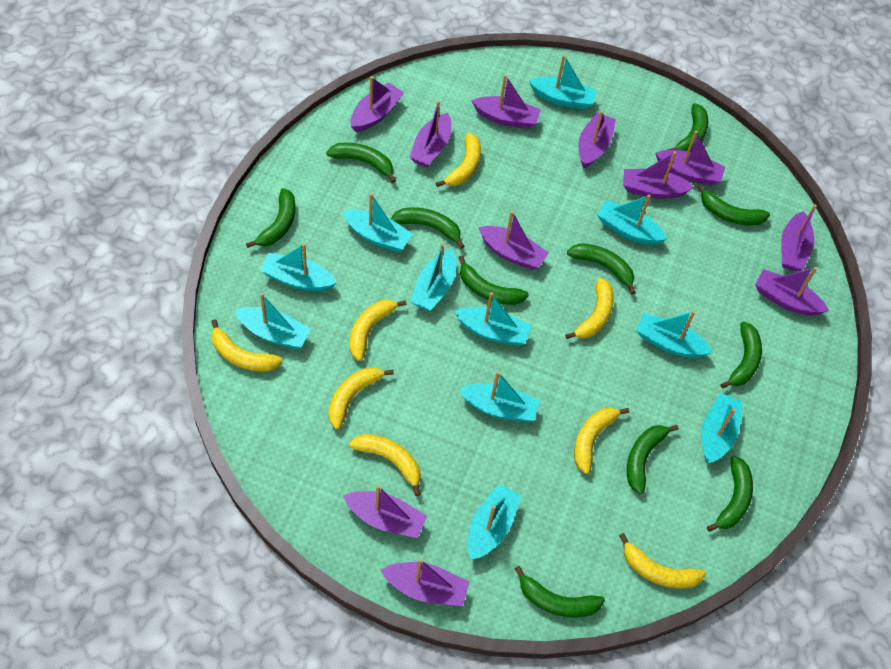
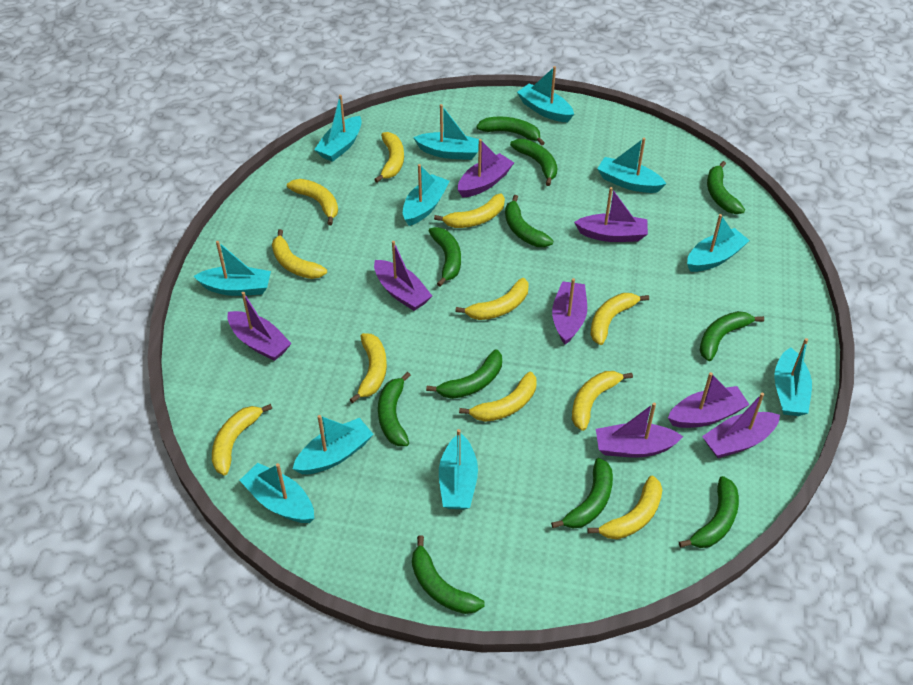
purple boat: [343,485,427,538] [351,76,404,132] [381,558,469,606] [409,101,451,168] [471,74,541,129] [478,211,549,270] [579,111,616,168] [623,151,694,199] [655,131,725,186] [755,267,829,316] [781,205,817,271] = 11 -> [228,292,292,361] [374,241,432,311] [458,139,514,197] [552,278,587,345] [574,187,648,242] [596,402,683,457] [668,372,749,428] [702,393,780,458] = 8
yellow banana: [211,320,283,371] [328,367,394,429] [349,434,421,496] [350,300,407,361] [436,133,481,187] [565,278,614,339] [574,407,629,474] [619,533,706,589] = 8 -> [212,404,272,475] [272,229,327,279] [287,179,338,225] [350,333,387,403] [374,132,404,182] [434,194,505,228] [455,278,529,320] [459,372,536,422] [572,371,633,431] [587,476,662,539] [590,293,649,345] = 11

